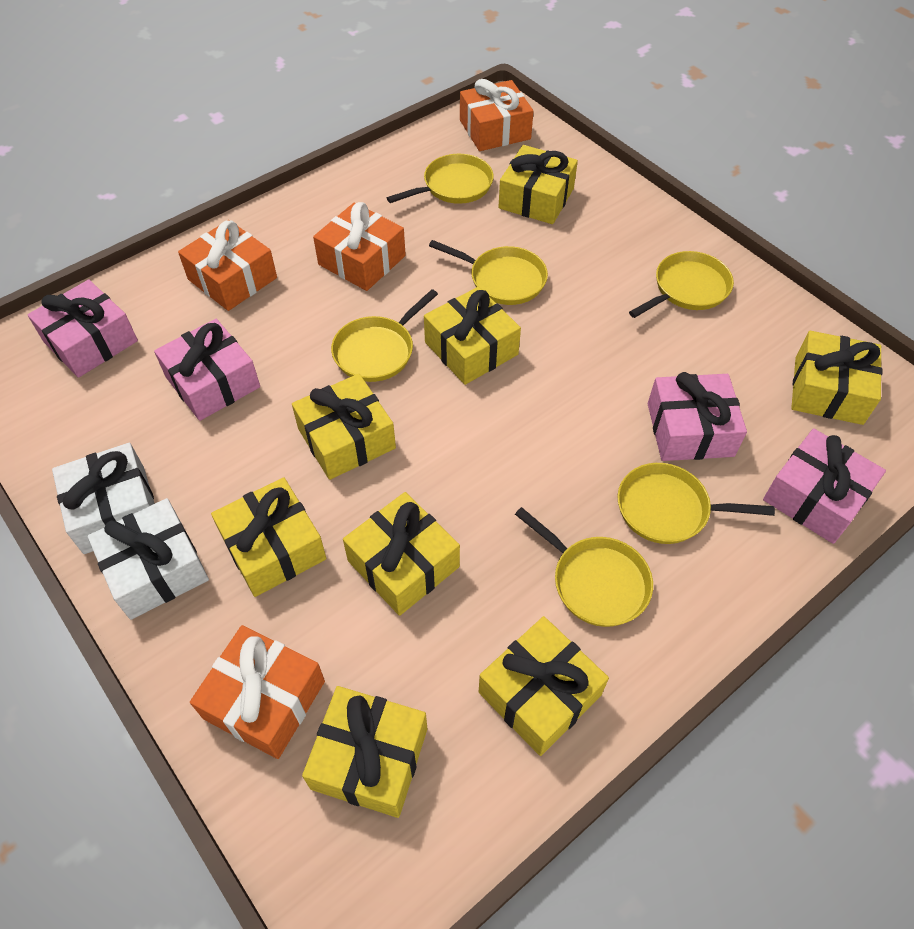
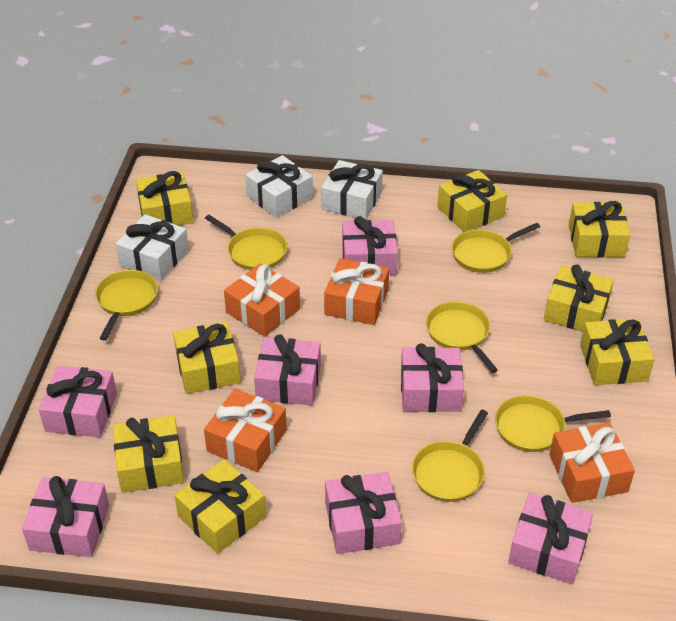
pink gift: [28,279,138,378] [154,319,260,421] [648,372,747,461] [763,428,886,544] = 4 -> [22,476,109,557] [39,366,117,437] [254,334,321,405] [325,472,402,554] [342,216,398,275] [401,344,464,412] [508,493,593,584] = 7
white gift: [52,443,155,554] [88,498,209,620] = 2 -> [115,214,189,281] [245,155,313,218] [321,160,383,220] = 3

